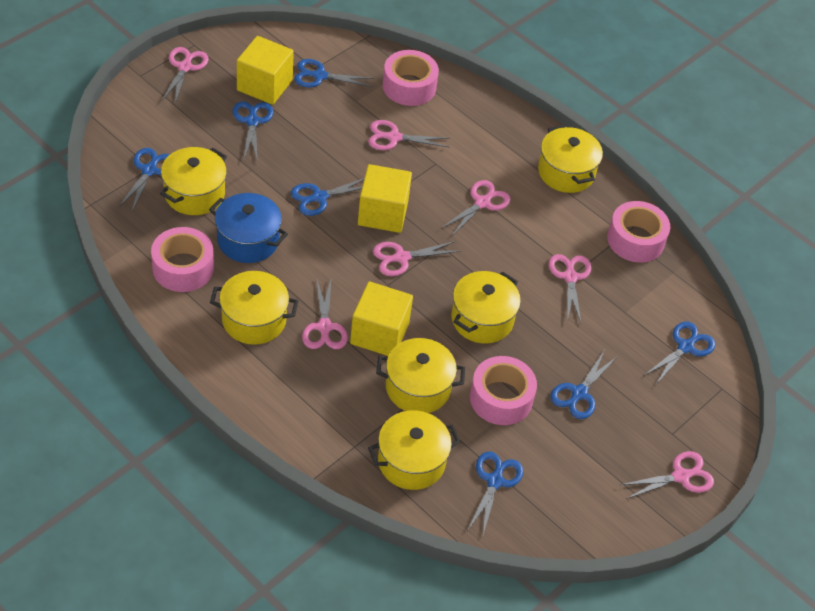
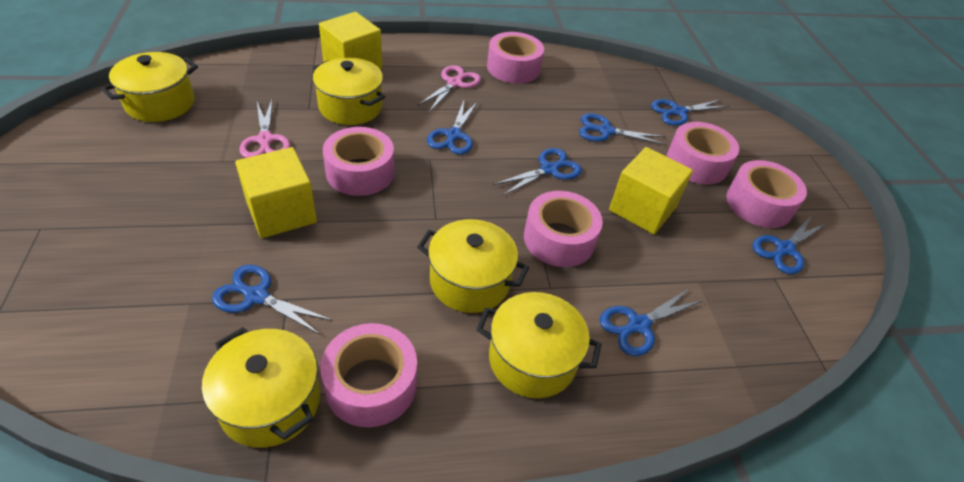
blue pot: [209,193,288,263] = 1 -> none = 0
pink scissors: [162,47,209,103] [302,280,348,349] [368,120,450,150] [373,241,461,276] [440,180,510,237] [549,254,591,322] [620,451,714,499] = 7 -> [239,100,290,158] [417,65,481,112] = 2
pink tape: [151,227,214,292] [383,50,439,106] [470,356,537,425] [607,201,670,263] = 4 -> [320,323,417,428] [323,127,394,196] [487,32,544,84] [524,191,603,267] [667,122,739,184] [726,160,807,228] = 6
yellow pot: [160,147,227,215] [210,271,298,345] [368,410,461,490] [376,338,465,413] [451,271,521,344] [538,125,603,193] = 6 -> [101,52,198,122] [202,327,320,448] [313,58,385,125] [417,219,529,313] [476,292,601,398] = 5

